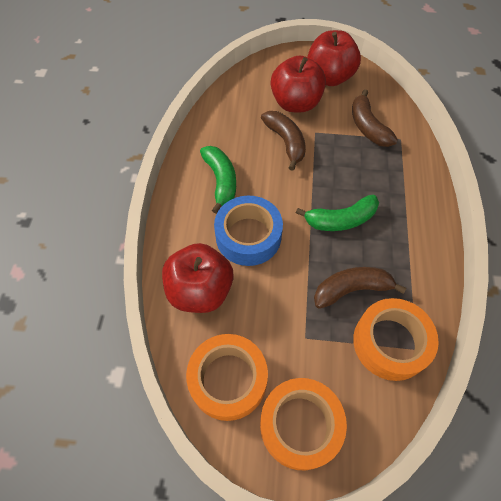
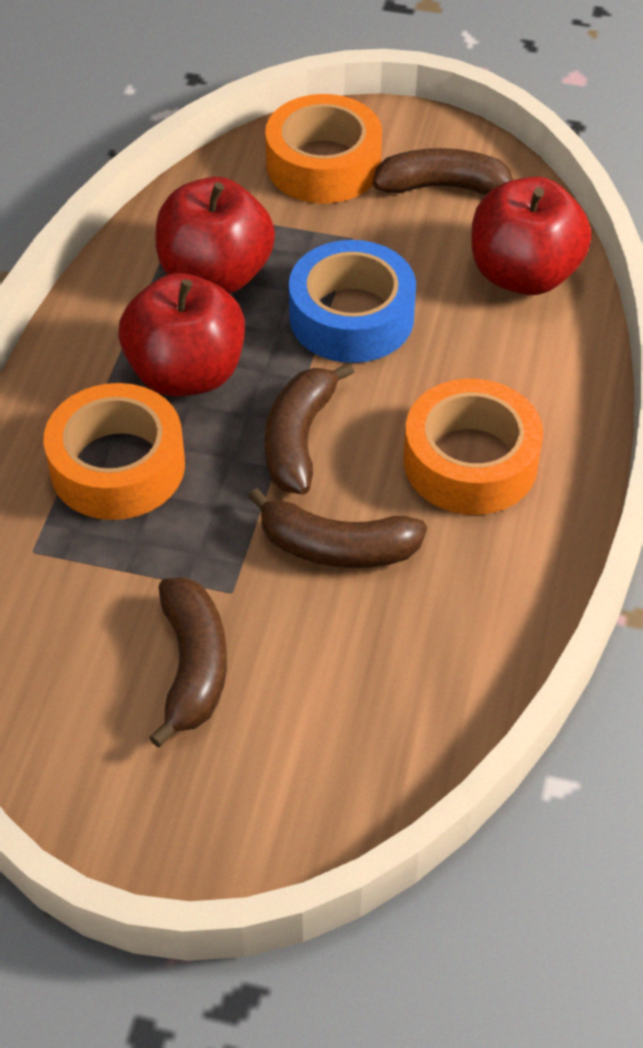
brown banana: [261,111,306,171] [314,267,406,309] [352,89,398,147] = 3 -> [149,577,227,748] [248,488,427,568] [265,362,354,495] [373,148,513,195] = 4
green banana: [200,146,236,214] [296,195,379,231] = 2 -> none = 0

